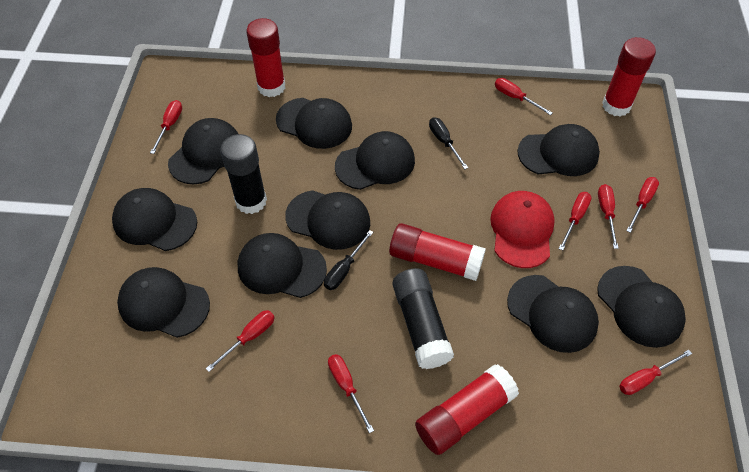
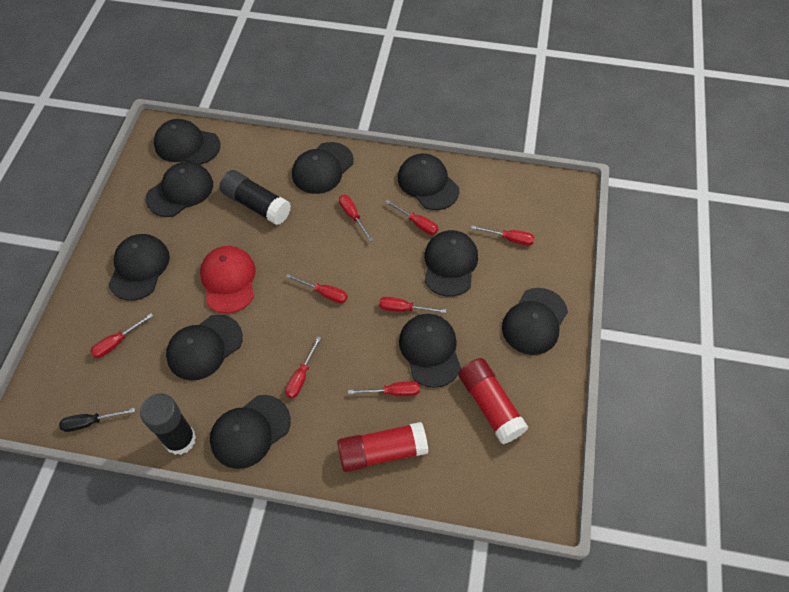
black screwdriver: [324,230,373,290] [429,117,468,169] = 2 -> [59,408,135,432] = 1
red glue stick: [246,18,285,97] [389,223,486,281] [415,364,519,455] [602,37,656,116] = 4 -> [337,422,428,472] [458,358,528,444] = 2

